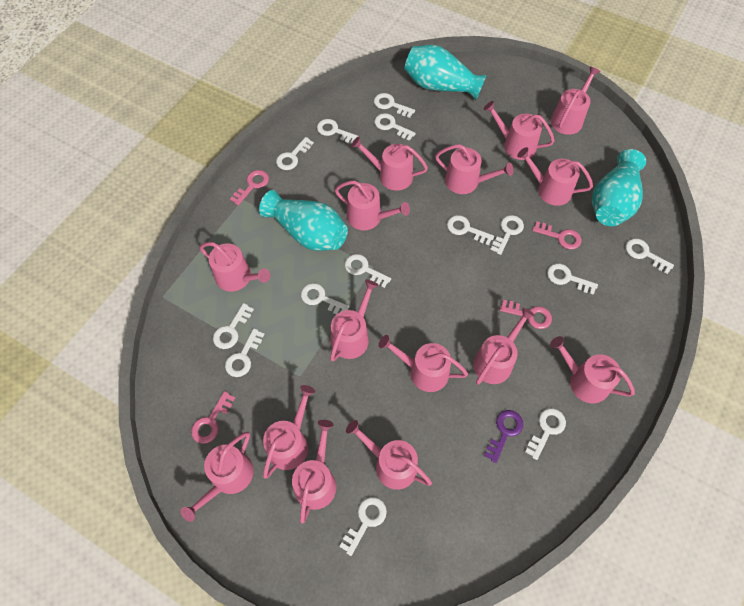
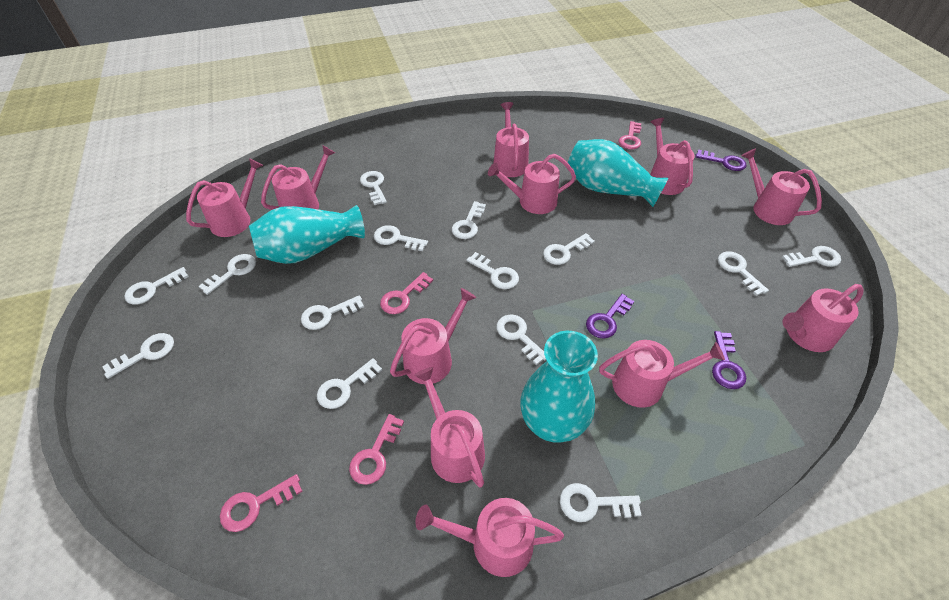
pink watering can: [181,432,254,522] [200,242,270,292] [263,385,315,478] [292,420,336,523] [330,280,379,361] [335,181,410,230] [346,420,432,490] [351,136,428,191] [378,335,468,392] [435,144,514,194] [473,307,535,385] [484,101,554,160] [517,147,593,206] [550,336,635,403] [551,66,601,135] = 15 -> [186,158,263,237] [261,146,335,210] [390,288,476,384] [414,367,485,488] [415,498,564,577] [488,154,576,214] [493,102,529,177] [599,340,725,408] [650,118,695,195] [741,148,822,225] [782,284,864,352] = 11
purple key: [484,410,523,463] = 1 -> [586,294,634,338] [695,150,747,171] [712,331,746,389] = 3

